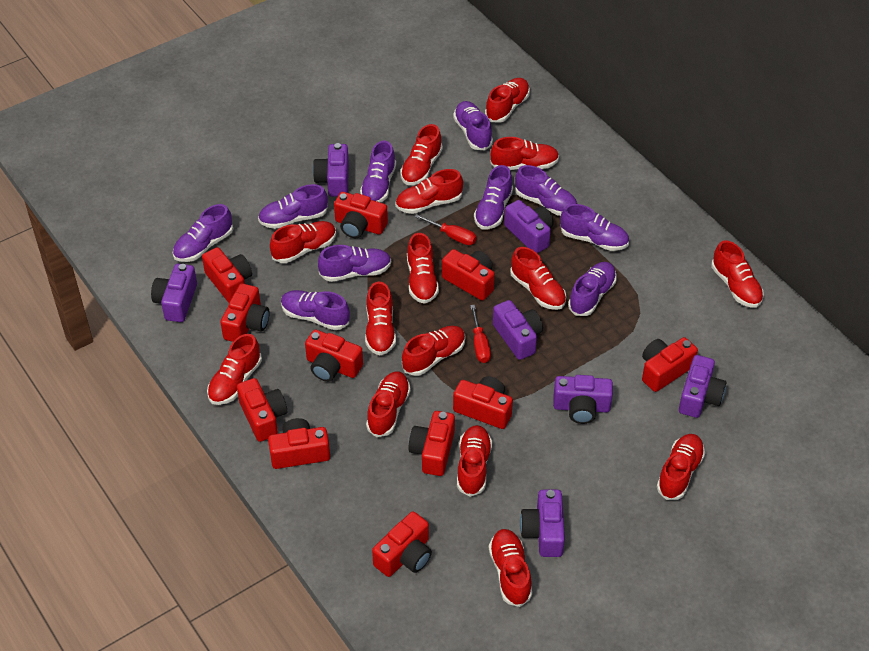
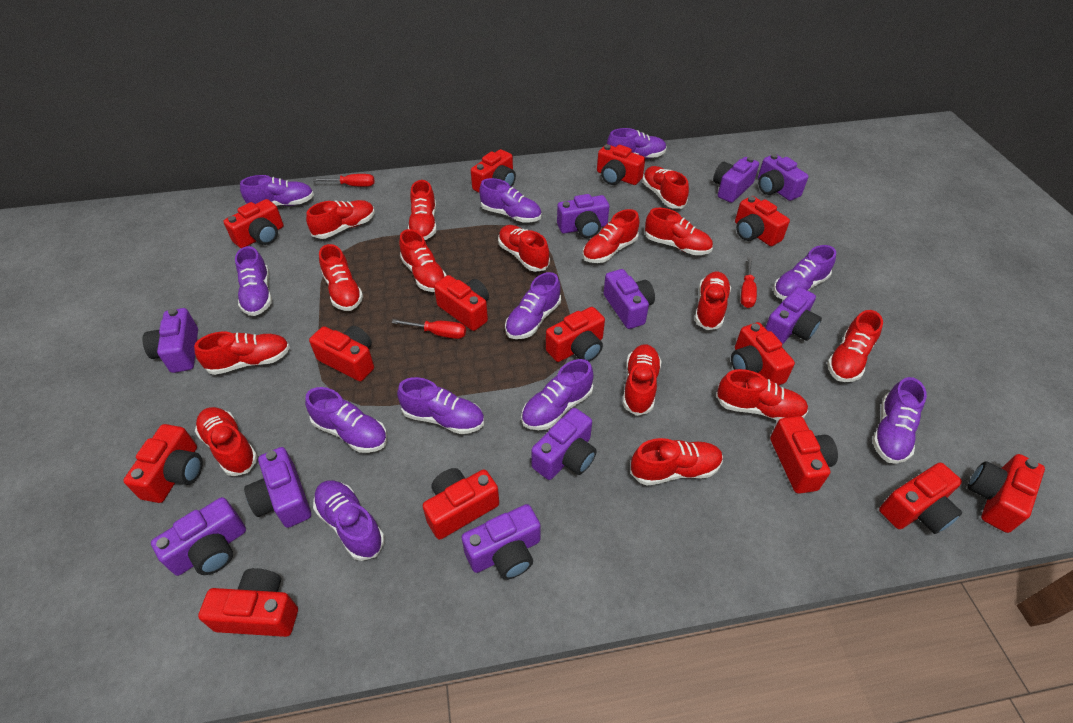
purple camera: [151,264,197,322] [313,143,349,197] [493,300,543,360] [504,200,554,253] [520,490,565,557] [553,375,613,424] [679,355,727,418] = 7 -> [142,308,198,373] [151,497,246,576] [244,447,311,528] [461,504,541,580] [531,408,597,480] [557,194,609,238] [603,269,655,329] [713,157,759,203] [758,154,808,201] [765,287,822,344] = 10
purple shoe: [173,204,233,262] [258,184,328,229] [281,290,350,330] [318,245,391,282] [360,141,396,203] [453,101,493,150] [474,165,513,230] [515,165,577,216] [560,204,629,251] [568,262,617,316] = 10 -> [235,246,272,316] [240,175,314,206] [305,387,387,453] [313,480,384,561] [397,377,484,434] [479,178,542,223] [505,272,561,339] [521,359,594,430] [607,128,667,159] [773,245,836,300] [872,377,927,464] = 11
red camera: [202,247,252,303] [220,284,270,342] [237,378,287,442] [268,418,330,469] [305,330,363,382] [334,192,388,238] [372,511,432,577] [409,411,455,476] [442,249,495,301] [453,376,513,429] [642,337,698,392] = 11 -> [123,424,203,503] [198,568,298,637] [223,199,284,248] [309,326,374,381] [423,468,499,540] [434,275,489,331] [471,149,516,192] [546,307,605,362] [597,144,645,185] [731,322,795,386] [735,196,790,246] [770,416,838,494] [879,463,962,534] [968,454,1045,533] = 14
red screwdriver: [415,214,476,245] [470,305,491,363] = 2 -> [313,174,375,187] [391,319,466,339] [741,257,757,308] = 3

